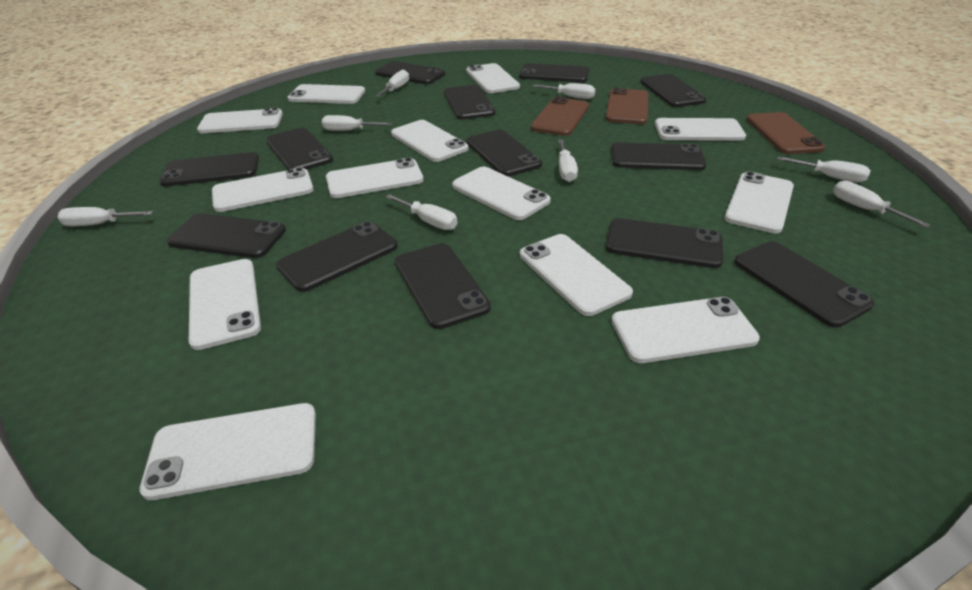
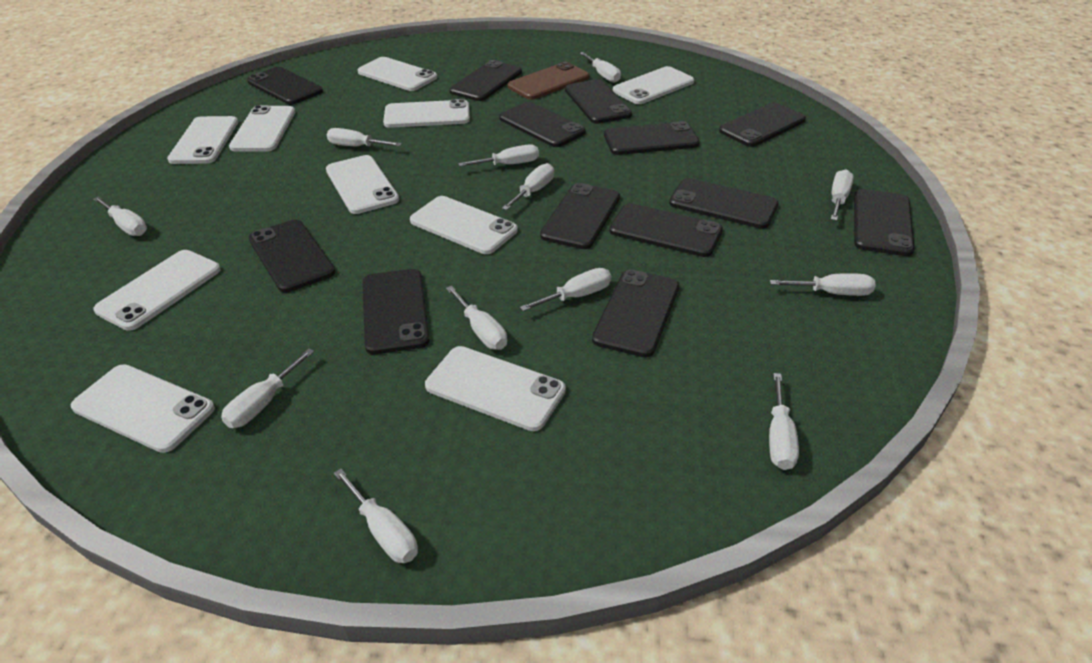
brown phone: [531,97,589,136] [605,88,648,124] [746,112,825,154] = 3 -> [508,62,590,100] = 1
white phone: [139,403,316,500] [189,259,261,350] [197,108,283,133] [212,167,314,212] [287,84,365,104] [326,158,424,198] [391,120,469,162] [452,167,551,220] [466,63,520,93] [520,234,633,316] [611,297,760,363] [655,118,746,141] [724,172,794,234] = 13 -> [71,364,215,453] [93,250,221,331] [167,116,238,164] [229,105,295,151] [326,155,399,214] [358,57,437,91] [383,99,470,128] [410,196,518,254] [425,346,566,431] [613,66,694,104] = 10
white screwdriver: [58,207,153,226] [322,115,392,131] [375,70,409,97] [386,194,457,230] [532,83,595,99] [558,139,578,182] [777,157,871,182] [833,181,930,228] = 8 -> [93,196,147,236] [221,349,315,428] [327,128,402,146] [334,469,418,563] [446,286,507,350] [458,144,539,167] [502,163,554,210] [520,268,611,311] [579,52,621,83] [769,373,799,470] [770,273,875,296] [831,169,854,221] = 12

